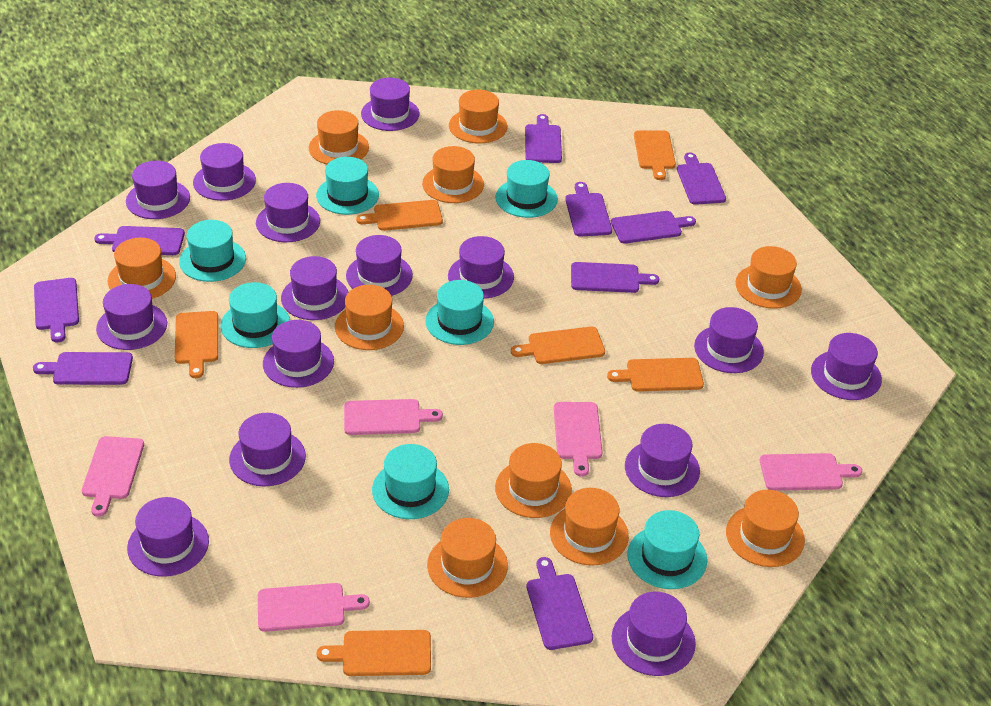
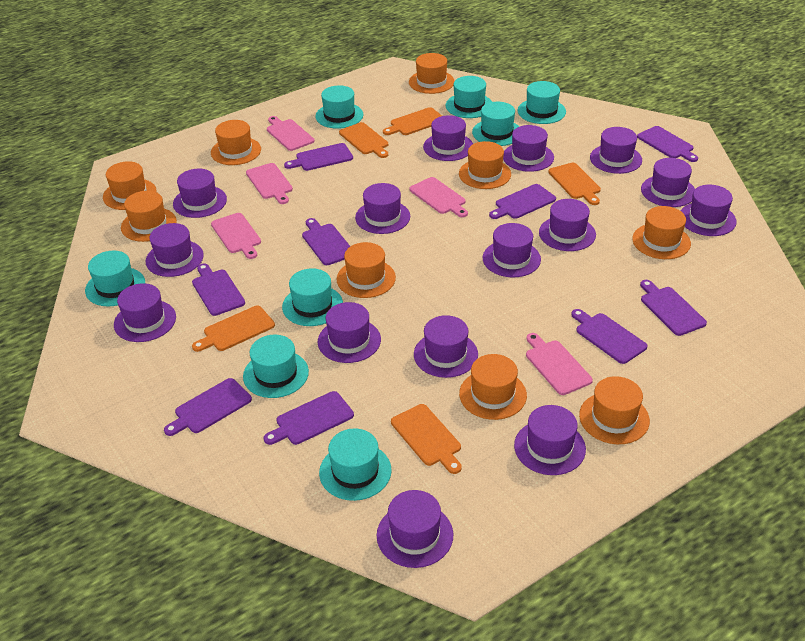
orange cutting board: [175,311,218,378] [316,630,431,676] [356,200,443,231] [511,327,605,364] [607,358,704,392] [634,130,676,180] = 6 -> [192,306,275,352] [339,122,388,158] [383,107,442,135] [391,404,462,474] [548,163,601,205] = 5
orange hat: [108,238,176,299] [309,110,369,164] [335,285,404,350] [422,146,484,203] [427,518,508,598] [449,90,508,143] [495,443,572,518] [550,488,629,566] [726,490,805,567] [735,246,802,309] = 10 -> [103,161,157,210] [121,191,177,242] [211,120,261,165] [337,242,396,298] [409,53,455,94] [459,141,511,189] [459,354,527,420] [579,376,650,444] [632,206,691,259] = 9
turquoise hat: [179,220,246,282] [220,282,290,348] [316,157,379,215] [372,444,449,519] [425,280,494,345] [495,160,558,218] [627,510,707,589] = 7 -> [85,251,145,307] [243,335,309,398] [282,268,343,326] [315,85,363,129] [319,428,392,501] [446,76,492,118] [472,102,519,146] [518,81,566,124] = 8

